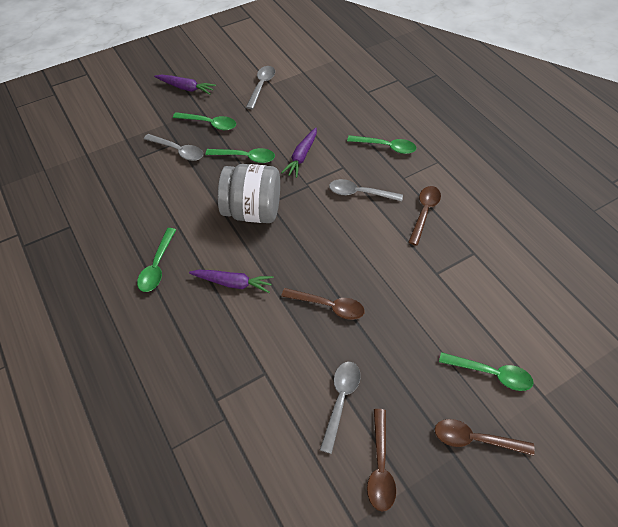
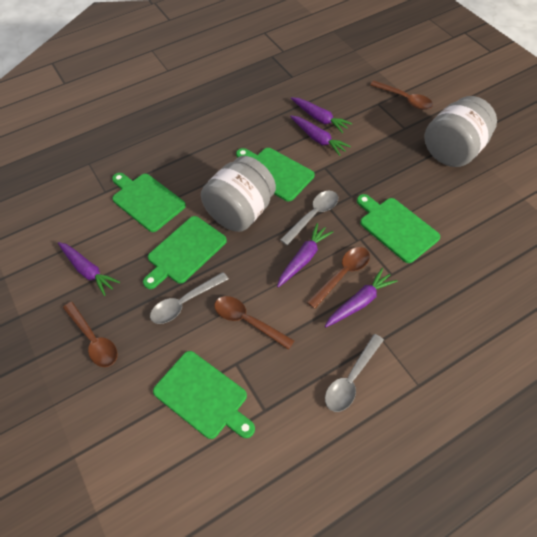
green cutting board: none = 0 -> [112,173,186,232] [143,216,227,289] [153,351,255,439] [236,148,315,201] [357,194,440,263] = 5
green spoon: [137,228,176,292] [173,112,236,130] [205,148,275,163] [347,135,416,154] [439,352,534,391] = 5 -> none = 0
grey jar: [218,164,280,223] = 1 -> [201,156,276,232] [424,96,497,167] = 2
grey spoon: [144,134,203,161] [246,66,275,109] [320,362,361,454] [329,179,403,201] = 4 -> [150,272,228,324] [280,191,338,245] [325,334,384,412] = 3
purple carrot: [154,75,216,95] [189,270,273,293] [281,127,317,178] = 3 -> [58,242,120,296] [277,223,333,287] [290,115,351,156] [291,97,352,133] [325,268,398,327] = 5

